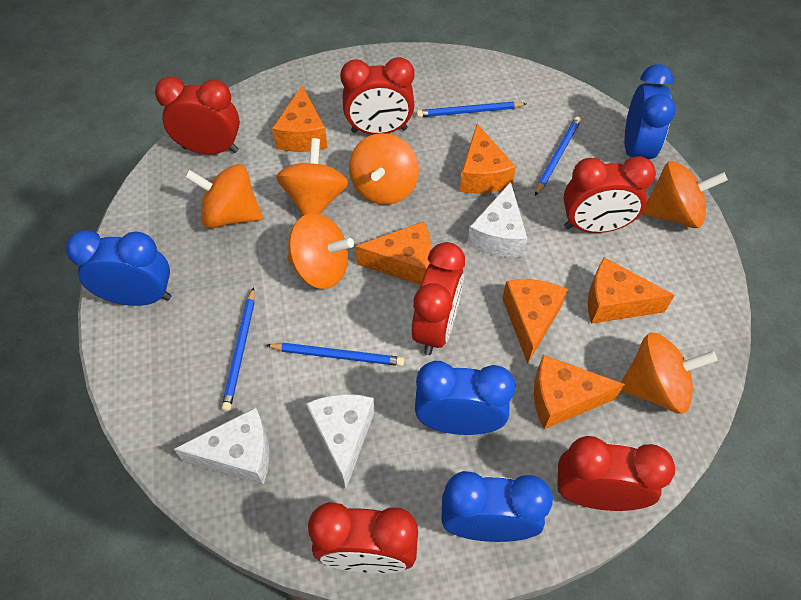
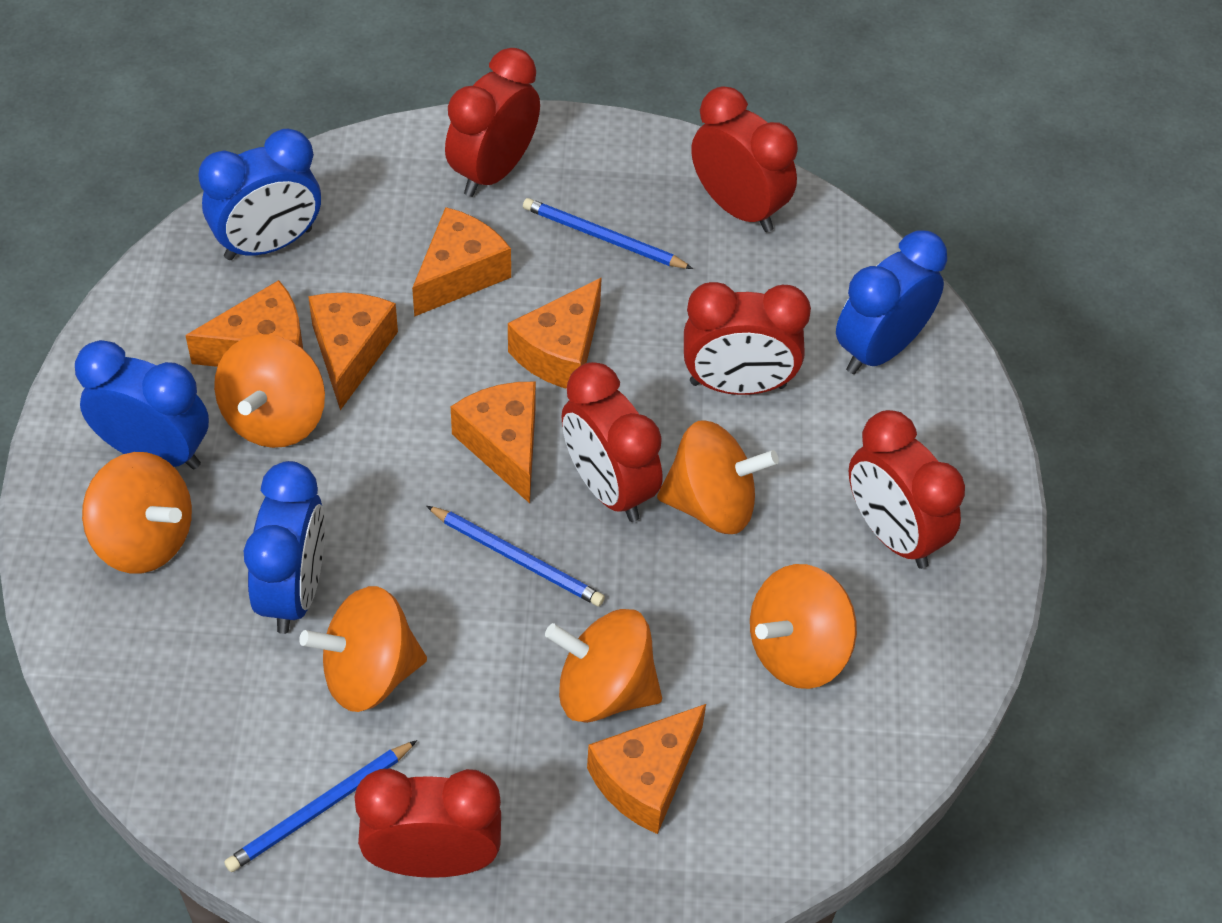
blue pencil: [222,287,255,411] [266,343,404,366] [416,102,526,117] [535,116,581,196] = 4 -> [224,740,417,872] [426,506,605,606] [523,198,693,269] = 3
white cheese: [174,407,269,485] [306,394,375,489] [467,182,528,257] = 3 -> none = 0

